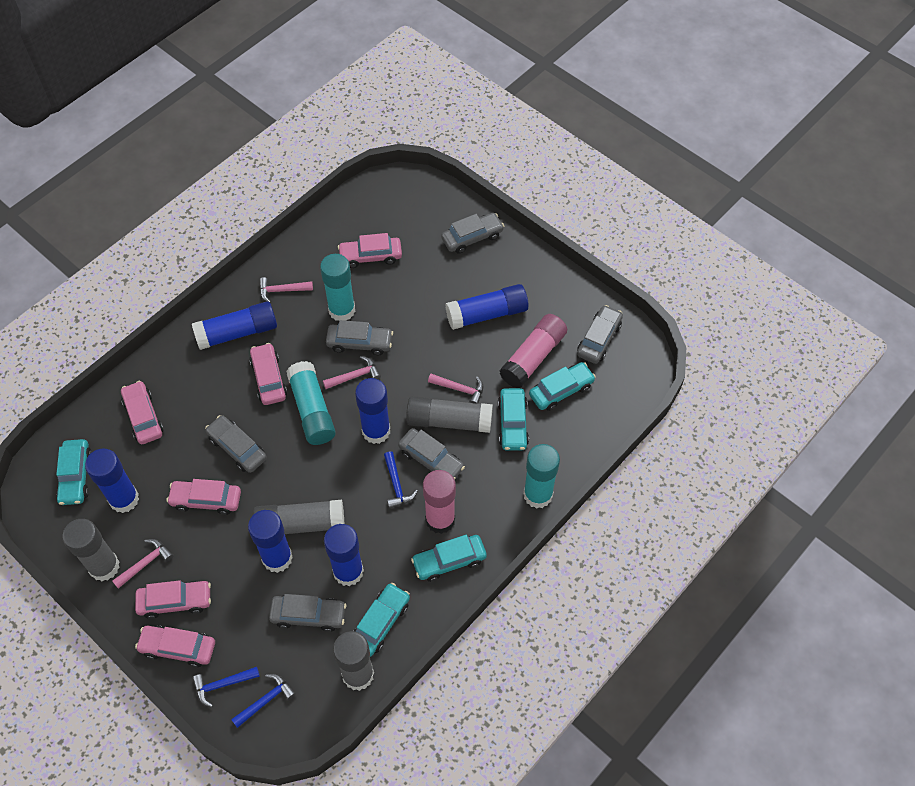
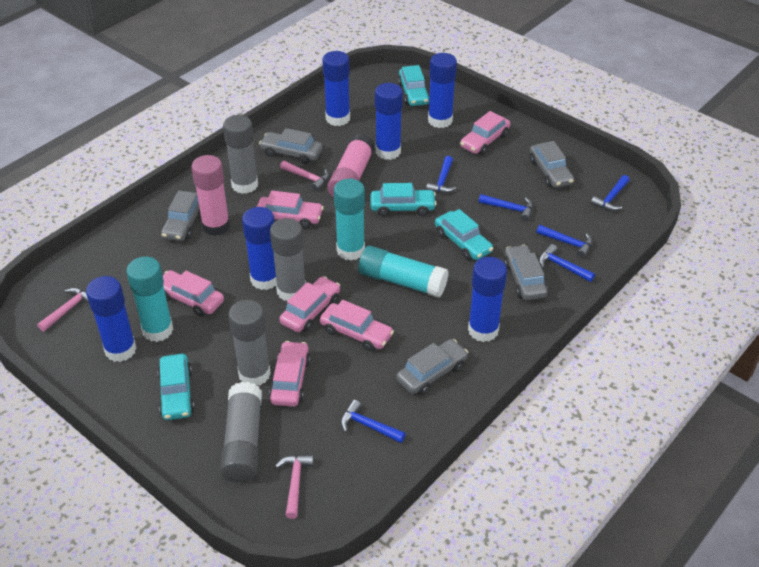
blue hammer: [192,667,260,708] [231,674,296,728] [384,451,418,509] = 3 -> [341,400,406,443] [426,156,456,193] [479,194,533,221] [537,225,592,258] [539,244,595,282] [591,175,629,211] = 6
grey car: [205,415,267,473] [269,594,346,632] [326,320,393,355] [398,428,465,479] [441,213,504,254] [577,305,623,364] = 6 -> [161,191,200,241] [259,128,323,164] [396,339,468,395] [504,245,548,300] [530,141,574,188] = 5
pink hammer: [112,539,173,589] [259,277,313,303] [323,356,381,389] [428,374,483,404] = 4 -> [37,288,89,332] [275,455,314,519] [280,161,329,191] = 3
turquoise car: [56,439,92,505] [354,583,410,657] [411,535,487,582] [498,388,529,451] [529,362,596,411] = 5 -> [158,354,195,420] [370,183,437,216] [398,65,430,106] [435,209,493,260] = 4

